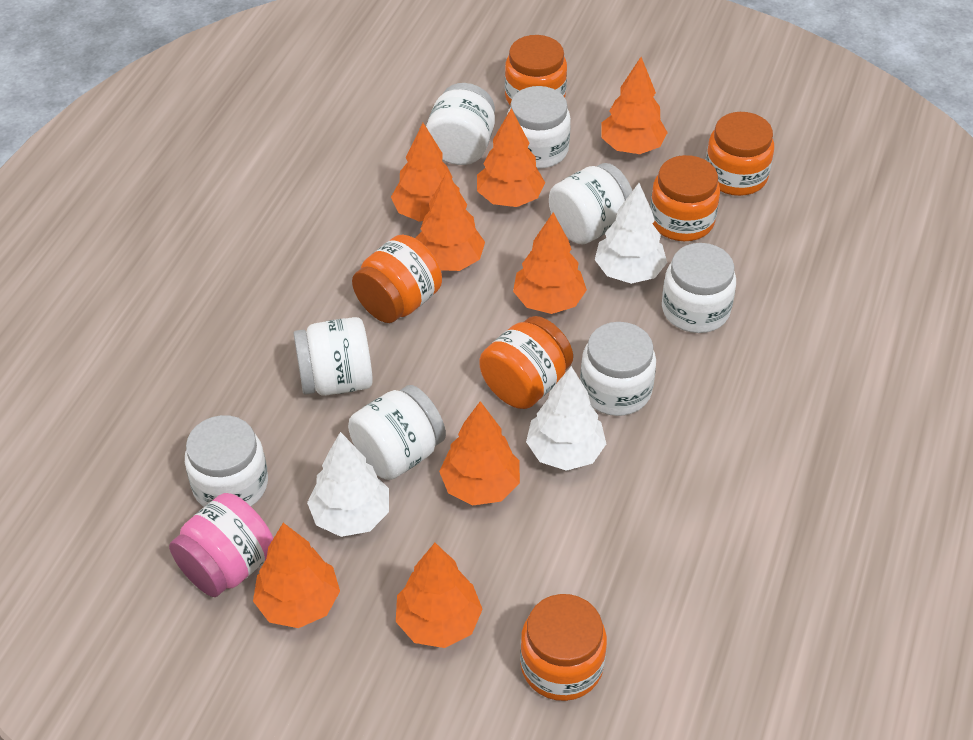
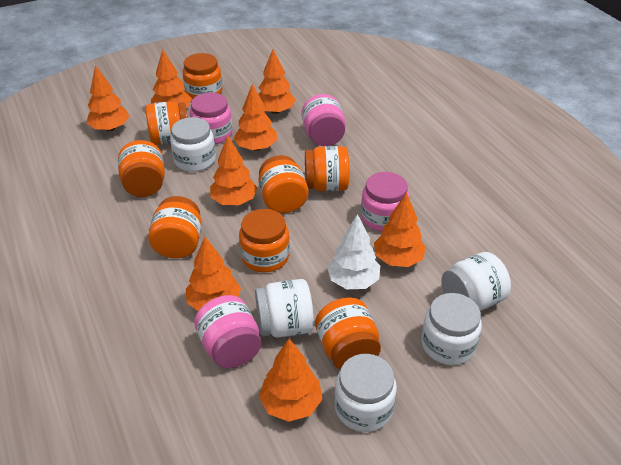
orange jar: [352,235,442,323] [480,316,573,409] [505,35,567,105] [520,594,607,701] [650,155,720,241] [706,112,774,196] = 6 -> [118,140,165,197] [145,101,188,145] [148,196,202,258] [183,53,222,100] [239,209,290,272] [258,155,308,213] [305,146,349,191] [315,298,381,370] = 8
pink jar: [169,493,273,597] = 1 -> [190,93,232,144] [194,295,261,368] [302,94,346,146] [361,172,409,231] = 4
white jar: [185,415,268,507] [293,317,373,396] [348,385,446,480] [426,83,495,165] [507,86,571,169] [549,163,632,244] [580,322,656,416] [662,243,736,333] = 8 -> [170,117,216,172] [255,279,314,337] [334,354,397,432] [421,293,482,365] [441,252,511,311] = 5
white tree: [307,432,389,537] [526,366,606,471] [595,183,667,284] = 3 -> [327,214,380,289] = 1

